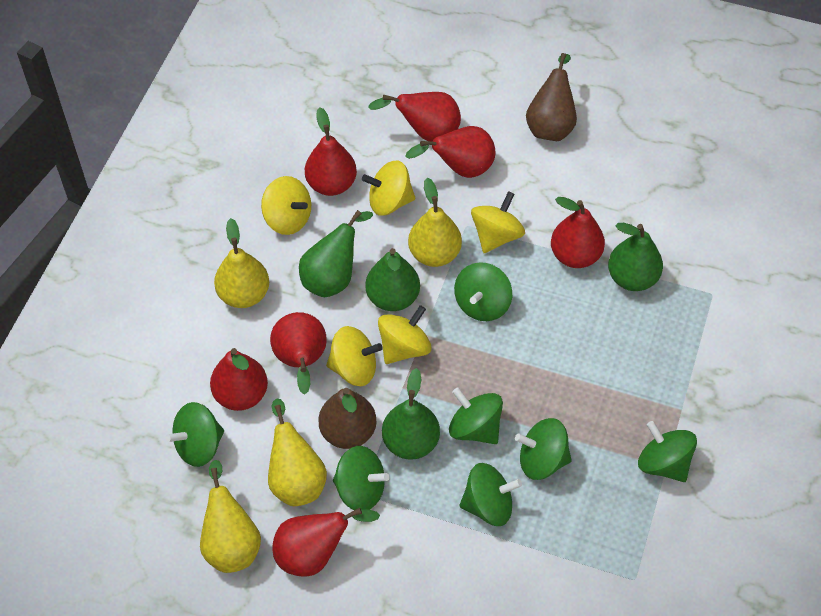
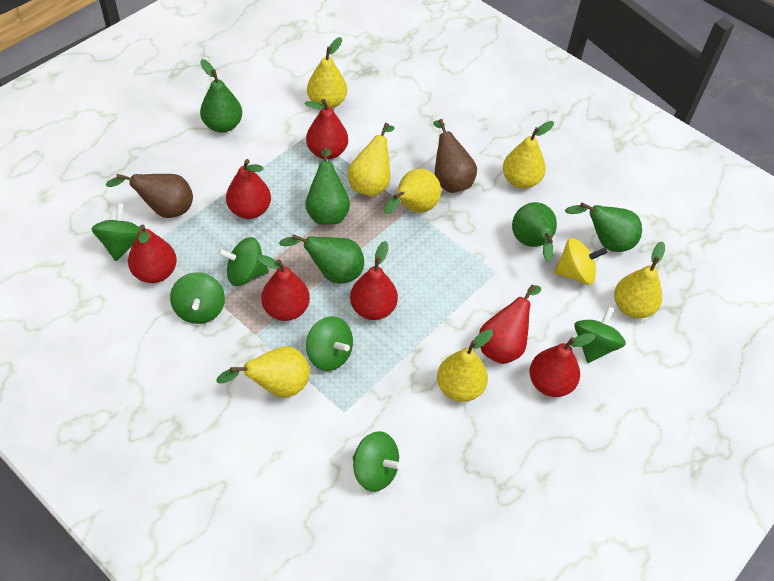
green pear: [299,210,373,297] [365,248,420,311] [382,368,440,460] [608,223,663,291] = 4 -> [200,59,242,133] [279,234,364,284] [305,147,350,225] [512,202,557,262] [565,202,642,252] = 5
green spinning top: [165,402,224,467] [333,446,389,510] [449,388,503,444] [454,262,512,321] [459,463,522,526] [515,418,572,480] [638,421,697,482] = 7 -> [91,203,141,261] [170,272,225,324] [218,237,269,286] [306,316,353,371] [353,431,402,492] [574,306,626,363] = 6
yellow pear: [200,460,261,573] [214,218,269,308] [268,399,327,506] [408,178,462,267] = 4 -> [216,346,310,398] [307,37,347,108] [348,123,395,197] [384,169,441,214] [437,329,493,402] [503,121,554,189] [614,241,665,318] = 7
yellow spinning top: [261,176,311,235] [326,326,383,386] [362,161,416,216] [378,305,431,364] [471,191,525,253] = 5 -> [554,238,608,285] = 1

